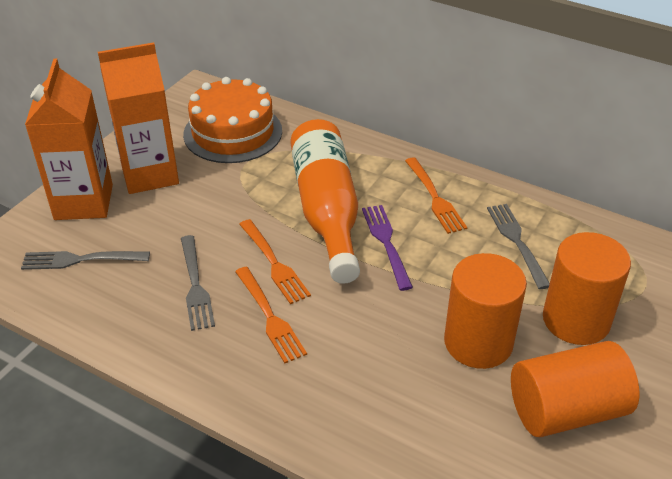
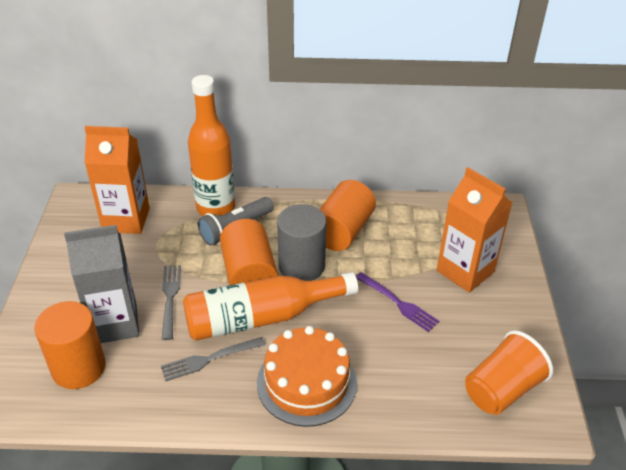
grey carton: none = 0 -> [64,225,139,343] = 1
grey cylinder: none = 0 -> [277,204,326,281] = 1
grey flashlight: none = 0 -> [198,197,274,246] = 1
grey fork: [21,251,150,270] [181,235,215,331] [487,204,550,289] = 3 -> [161,337,265,381] [162,265,181,340] = 2
orange bottle: [290,119,360,284] = 1 -> [183,272,358,341] [188,75,235,216] = 2
orange cup: none = 0 -> [465,330,553,415] = 1
orange fork: [235,267,307,363] [239,219,311,304] [405,157,467,234] = 3 -> none = 0

